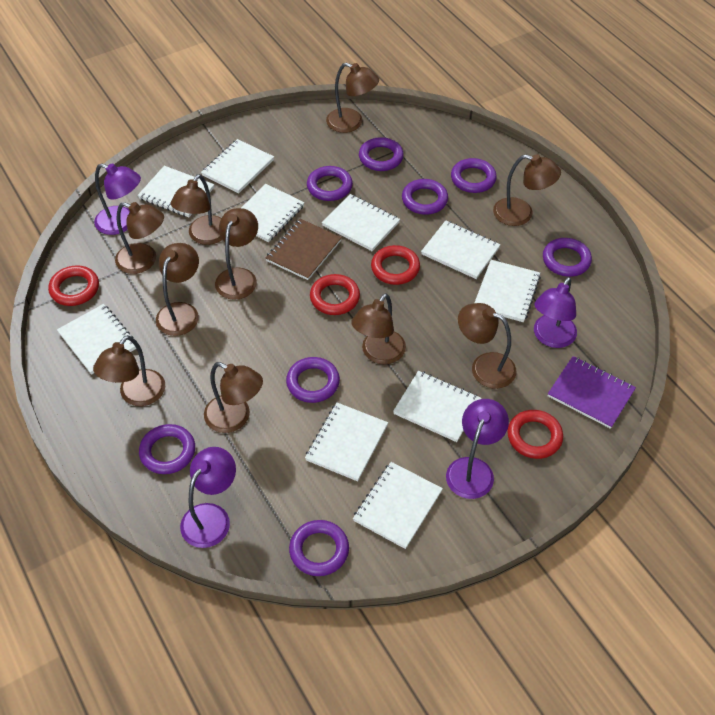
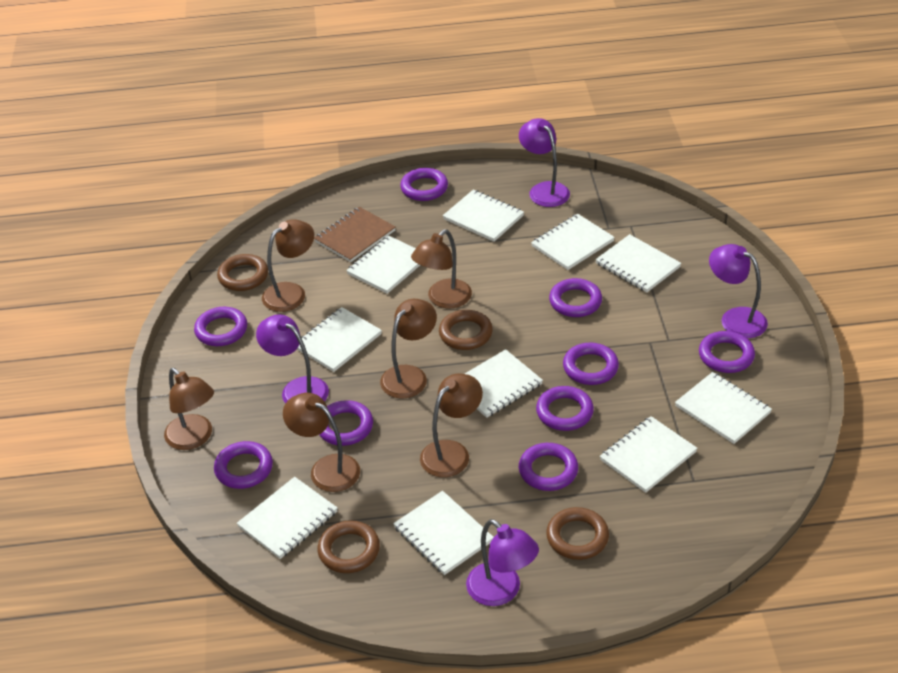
brown lamp: [93,335,165,406] [115,202,164,274] [156,243,199,336] [171,174,222,245] [204,362,263,433] [215,208,258,300] [326,63,379,133] [351,293,406,364] [458,303,516,389] [493,154,561,226] = 10 -> [164,368,214,450] [262,219,314,312] [283,393,360,492] [380,299,437,399] [411,229,472,308] [420,373,483,477] = 6
brown ring: none = 0 -> [217,254,268,291] [318,520,380,573] [439,310,493,350] [546,507,609,560] = 4
purple notebook: [548,356,636,429] = 1 -> none = 0
purple ring: [139,424,195,474] [286,357,340,403] [289,520,349,576] [307,166,353,201] [359,137,404,171] [402,179,448,215] [451,158,497,193] [543,238,592,277] = 8 -> [194,307,247,346] [214,441,273,489] [319,400,373,446] [400,168,448,201] [519,443,578,491] [536,386,594,431] [549,278,602,317] [563,343,619,385] [699,331,755,373] = 9
red ring: [48,265,99,306] [310,274,360,315] [371,245,420,285] [507,410,563,459] = 4 -> none = 0

